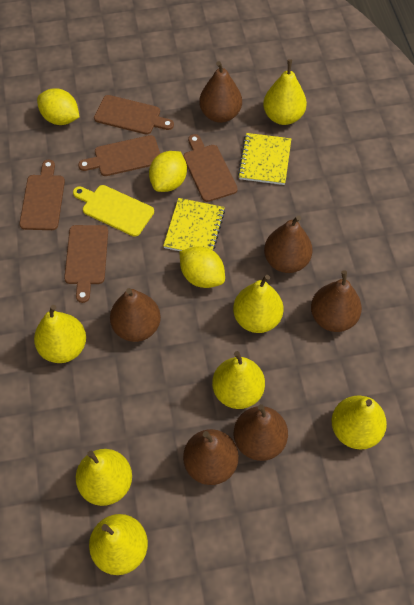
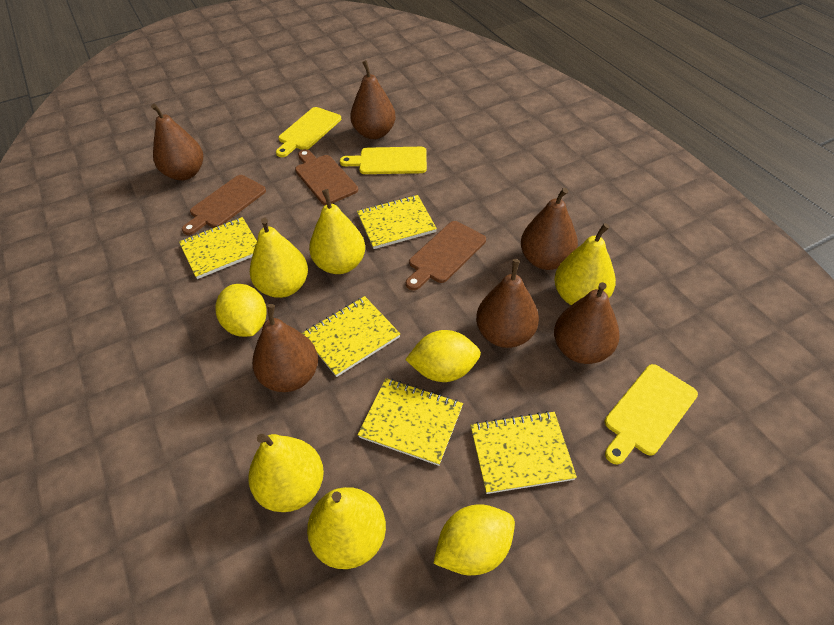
brown cutting board: [19,160,65,230] [64,225,108,303] [78,135,160,176] [94,95,174,135] [183,134,238,202] = 5 -> [182,175,266,235] [295,149,358,205] [406,221,486,290] = 3
yellow cutting board: [73,185,154,237] = 1 -> [276,107,341,157] [340,147,427,174] [605,364,698,465] = 3
yellow notebook: [163,198,225,251] [238,133,291,185] = 2 -> [179,217,257,279] [302,296,400,377] [357,195,437,249] [358,378,463,466] [470,411,577,494] = 5
yellow pear: [34,305,86,363] [76,449,132,506] [89,514,148,575] [212,351,265,409] [233,275,283,333] [263,59,307,125] [332,396,387,449] = 7 -> [248,434,324,512] [250,218,308,298] [307,487,386,569] [309,189,365,274] [554,223,616,305] = 5

